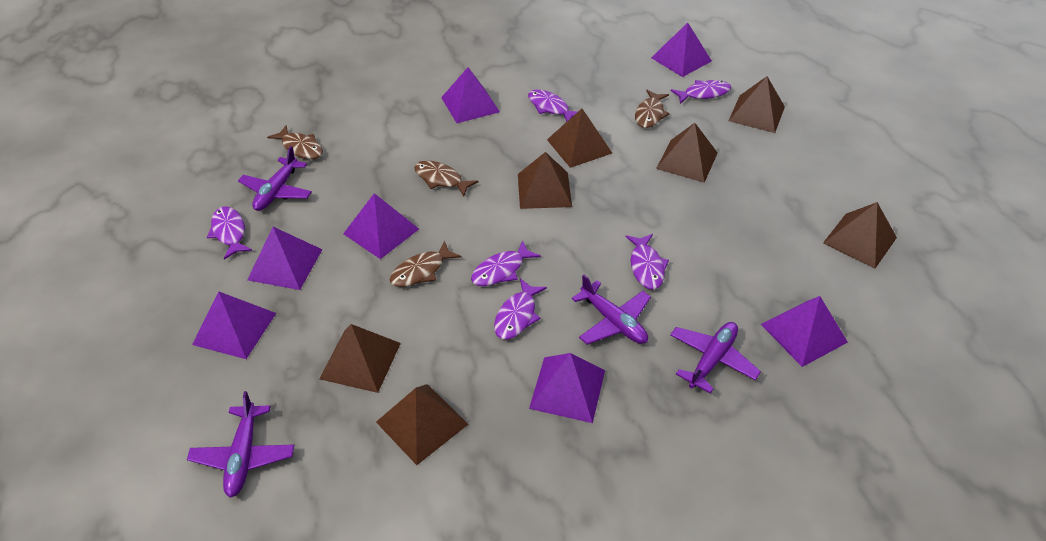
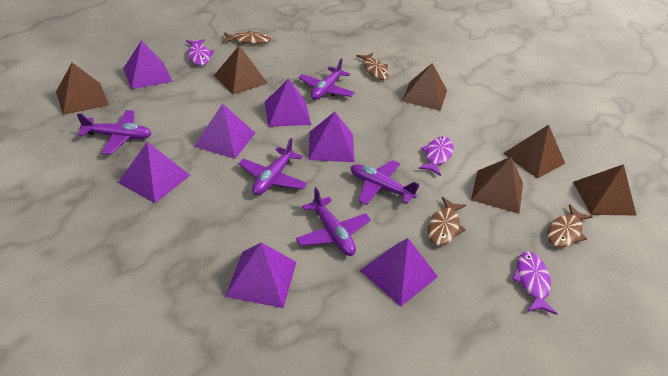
brown pyramid: [319,324,401,393] [376,384,468,465] [518,152,572,209] [547,109,612,168] [656,123,718,183] [729,76,785,133] [823,202,897,269] = 7 -> [56,63,109,115] [214,46,268,94] [402,63,447,111] [471,157,523,214] [503,125,565,179] [573,164,637,216] = 6
purple fish: [207,206,252,259] [471,240,541,286] [494,279,547,339] [528,90,577,122] [625,234,669,290] [671,80,731,104] = 6 -> [186,39,214,66] [418,136,454,176] [512,252,558,315] = 3
purple plane: [187,391,294,498] [238,146,312,211] [572,274,651,345] [670,322,761,394] = 4 -> [77,110,152,154] [238,138,307,195] [296,187,371,256] [298,58,355,100] [351,160,420,205] = 5

